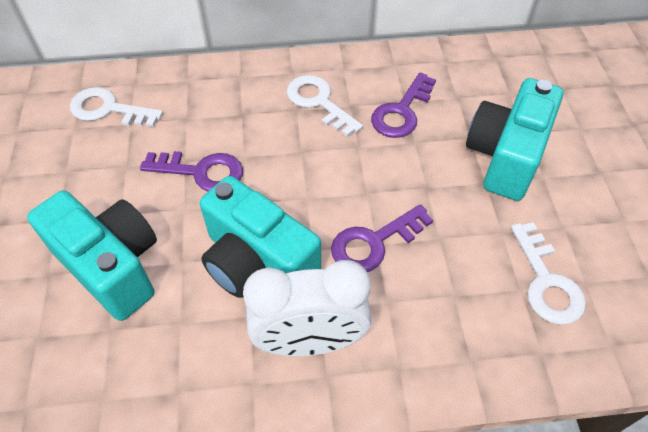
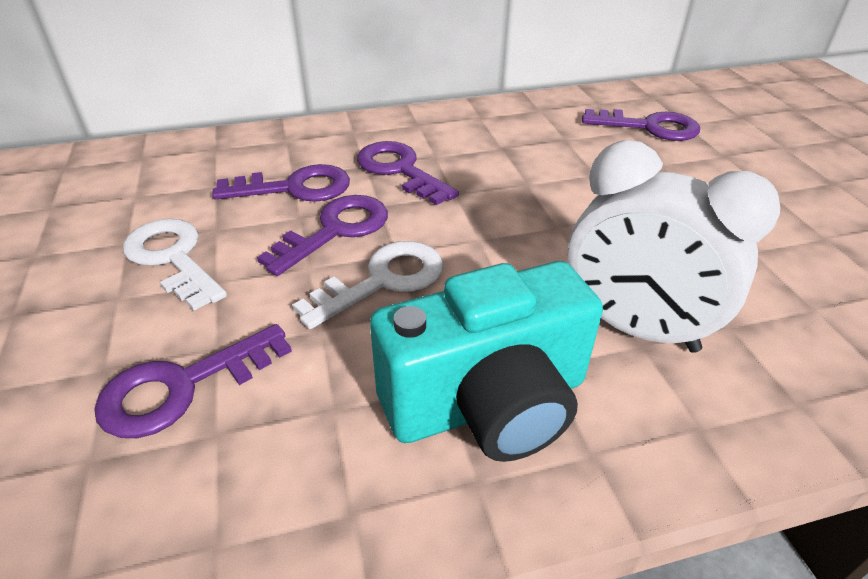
purple key: [140,151,243,191] [331,204,433,272] [371,72,436,138] = 3 -> [94,324,292,438] [212,164,350,202] [257,195,388,276] [357,141,459,205] [582,109,700,141] = 5
turquoise camera: [27,190,157,321] [200,176,321,298] [466,78,563,201] = 3 -> [370,261,603,462] = 1
white key: [70,87,163,127] [287,75,363,137] [511,222,586,325] = 3 -> [123,219,227,311] [293,241,443,329] = 2

